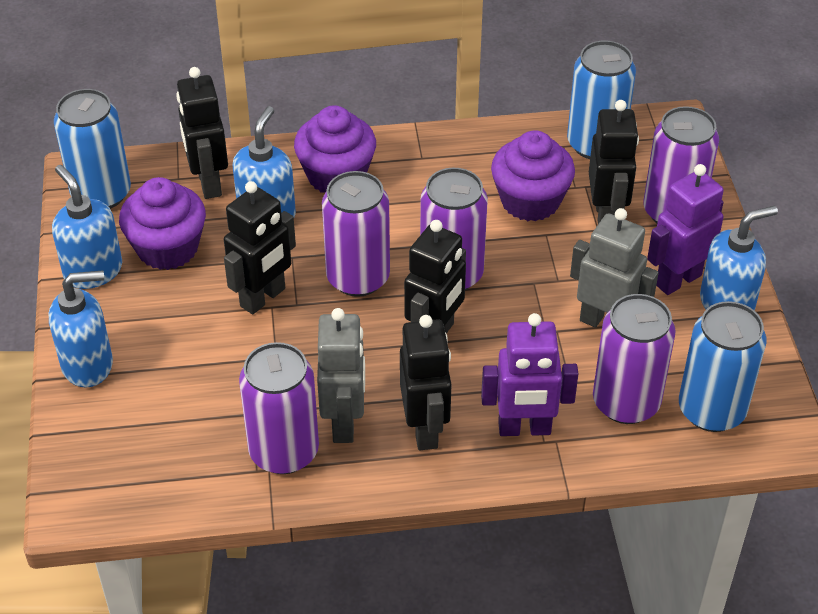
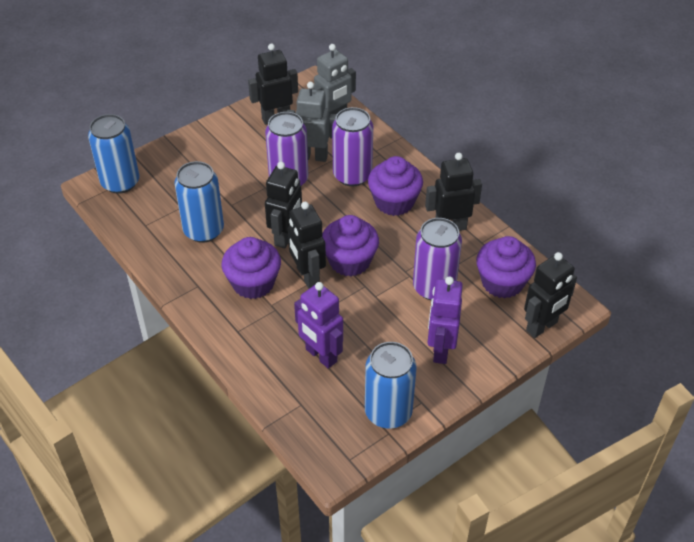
blue soap dispenser: [49,270,113,388] [52,165,122,289] [233,106,296,217] [700,206,778,311] = 4 -> none = 0
purple can: [239,342,319,474] [322,171,390,297] [420,168,488,290] [593,294,676,424] [643,106,719,223] = 5 -> [265,112,308,186] [332,107,373,186] [413,218,462,300] = 3
purple cupcake: [119,177,206,270] [294,106,376,193] [491,130,575,221] = 3 -> [221,237,281,299] [322,215,379,276] [368,156,423,216] [476,236,536,298] = 4

